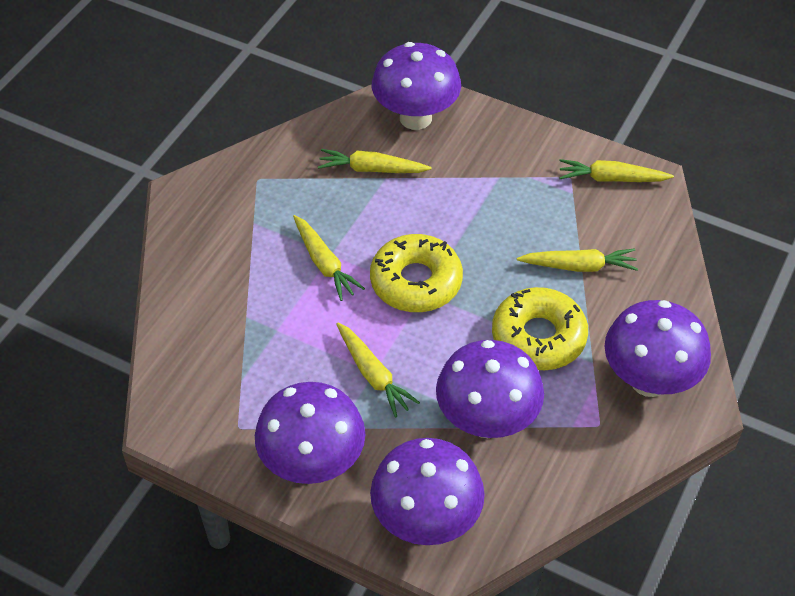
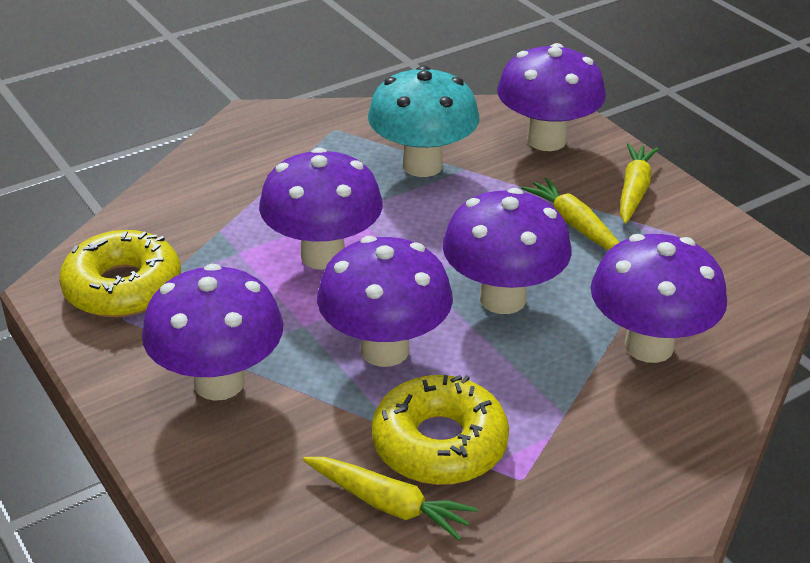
purple mushroom: [255,382,365,484] [370,438,485,545] [372,42,461,130] [436,340,544,438] [604,300,711,397] = 5 -> [142,264,283,401] [259,147,383,270] [317,236,453,367] [442,188,571,314] [497,43,606,151] [591,234,727,363] = 6
turquoise mushroom: none = 0 -> [368,65,479,177] = 1
yellow carrot: [293,215,365,301] [318,149,432,173] [336,322,420,418] [517,248,638,272] [559,159,674,182] = 5 -> [303,457,478,541] [521,177,620,250] [620,143,659,224] = 3

